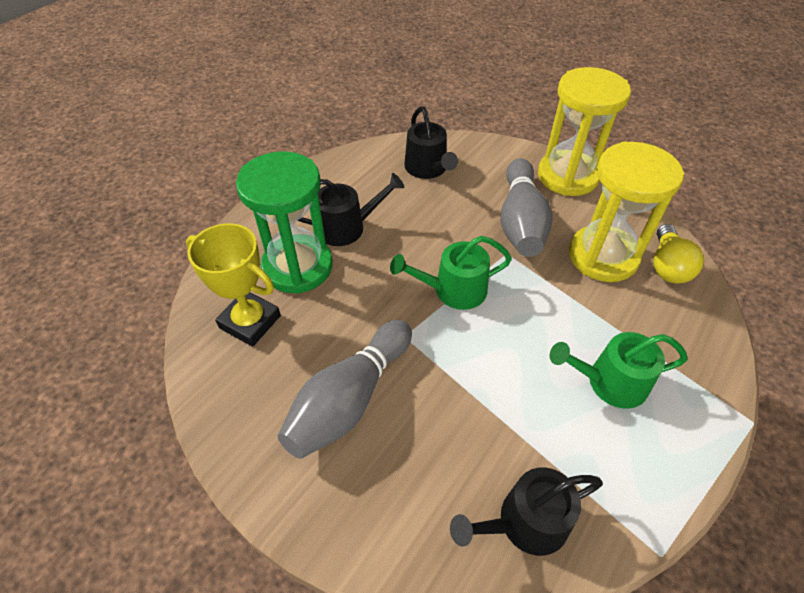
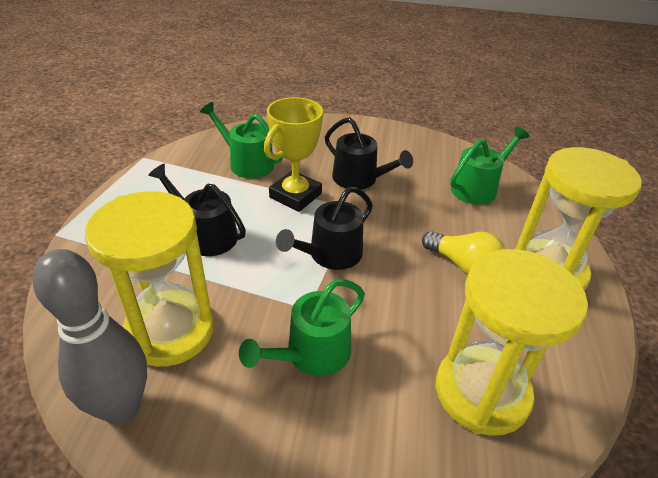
green hourglass: [236,152,333,294] = 1 -> none = 0
green watering can: [390,236,512,310] [549,332,687,409] = 2 -> [200,102,283,178] [239,279,365,376] [450,126,529,205] = 3
grey bowling pin: [278,320,412,459] [500,158,553,257] = 2 -> [32,249,147,424] = 1
yellow hourglass: [538,67,631,196] [569,141,684,282] = 2 -> [85,191,214,367] [436,249,588,436] [515,147,642,291] = 3

